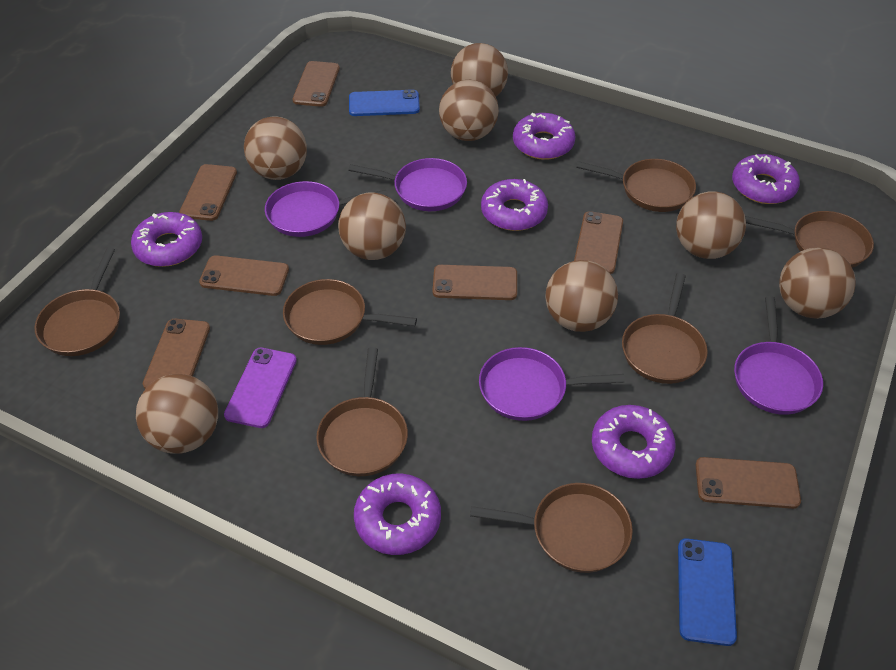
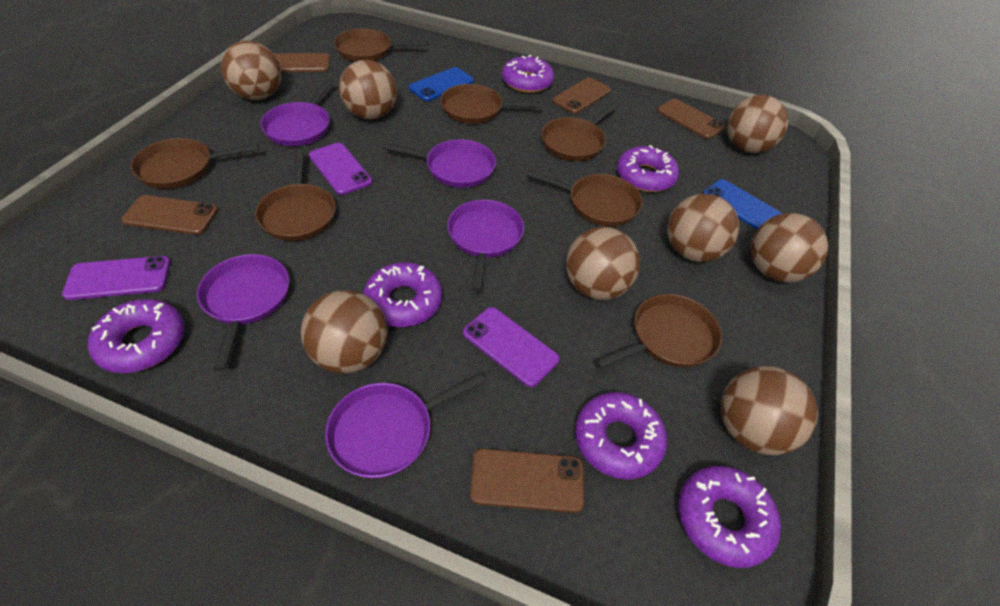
brown phone: [143,319,210,389] [179,164,237,221] [199,255,289,296] [292,61,340,107] [433,265,517,300] [574,211,623,274] [696,457,801,509] = 7 -> [121,195,218,235] [273,53,330,72] [470,448,584,513] [552,78,611,114] [657,99,725,139] = 5
purple pan: [265,181,388,237] [348,158,467,211] [479,347,625,421] [734,296,823,415] = 4 -> [197,254,289,371] [260,78,334,146] [325,373,486,479] [382,139,496,188] [447,200,524,292] = 5
purple phone: [224,348,297,428] = 1 -> [62,256,170,300] [309,143,372,195] [463,307,560,387] = 3

